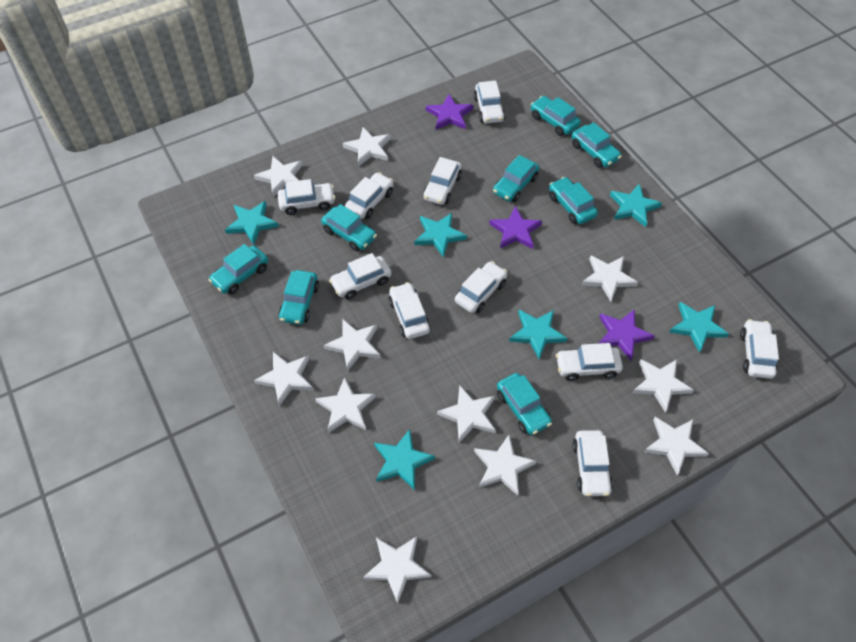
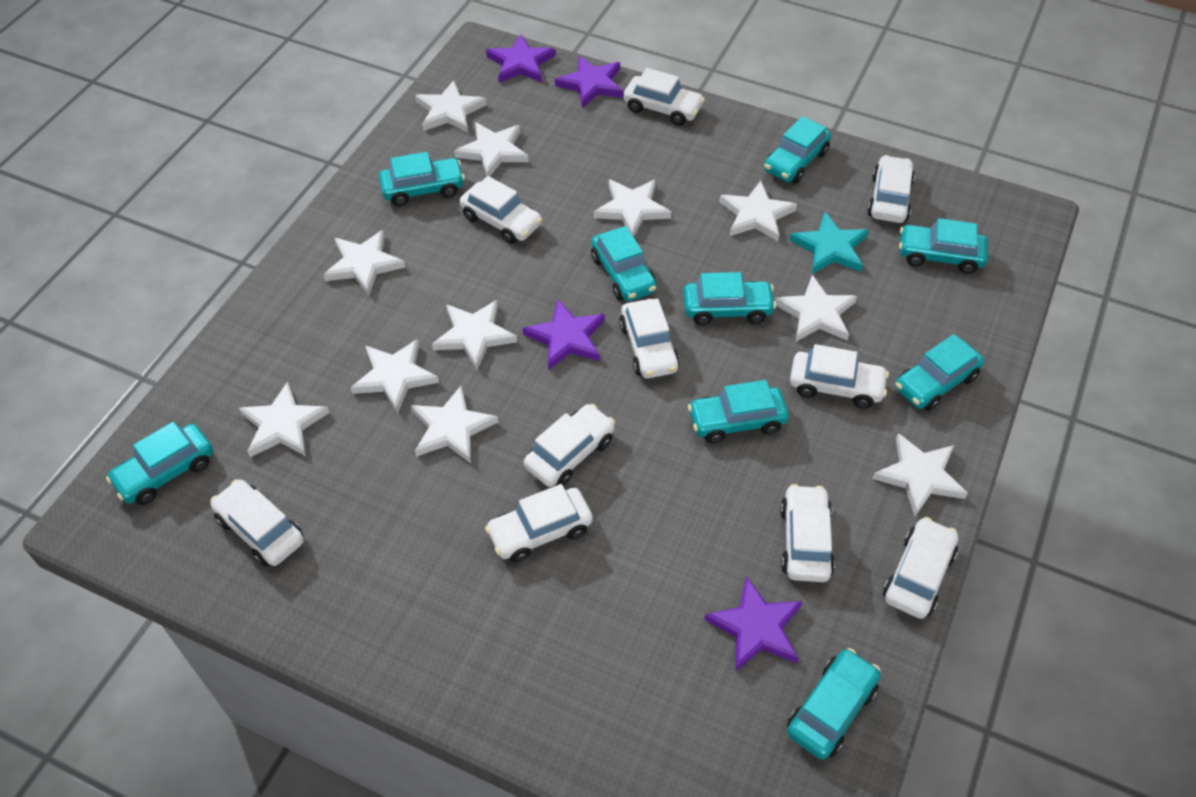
purple star: [426,94,473,130] [489,206,542,249] [598,309,654,360] = 3 -> [486,34,555,83] [523,299,605,370] [555,56,623,108] [704,576,802,672] = 4
turquoise car: [208,244,268,294] [279,270,319,325] [321,204,377,251] [493,155,539,202] [497,373,552,435] [530,96,581,136] [549,177,598,224] [571,122,622,168] = 8 -> [106,422,213,505] [379,152,465,206] [591,226,657,301] [683,272,776,325] [688,380,789,443] [764,116,831,184] [787,648,881,760] [895,334,984,411] [899,218,988,274] = 9
turquoise star: [225,201,279,245] [374,429,435,490] [414,213,467,258] [509,310,568,359] [610,184,662,227] [670,302,729,353] = 6 -> [789,212,869,274] = 1

